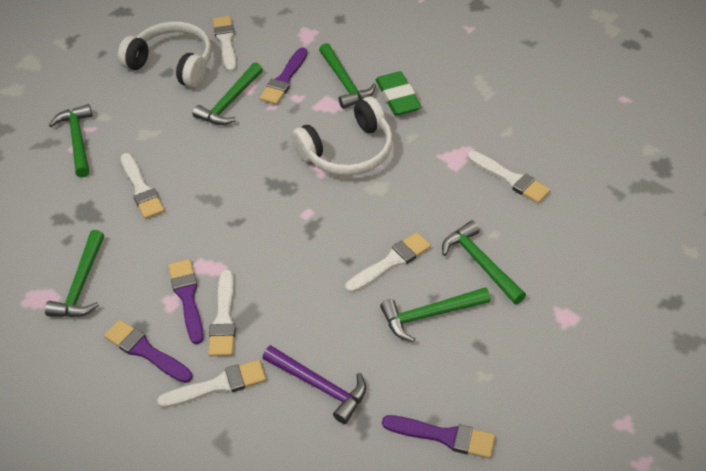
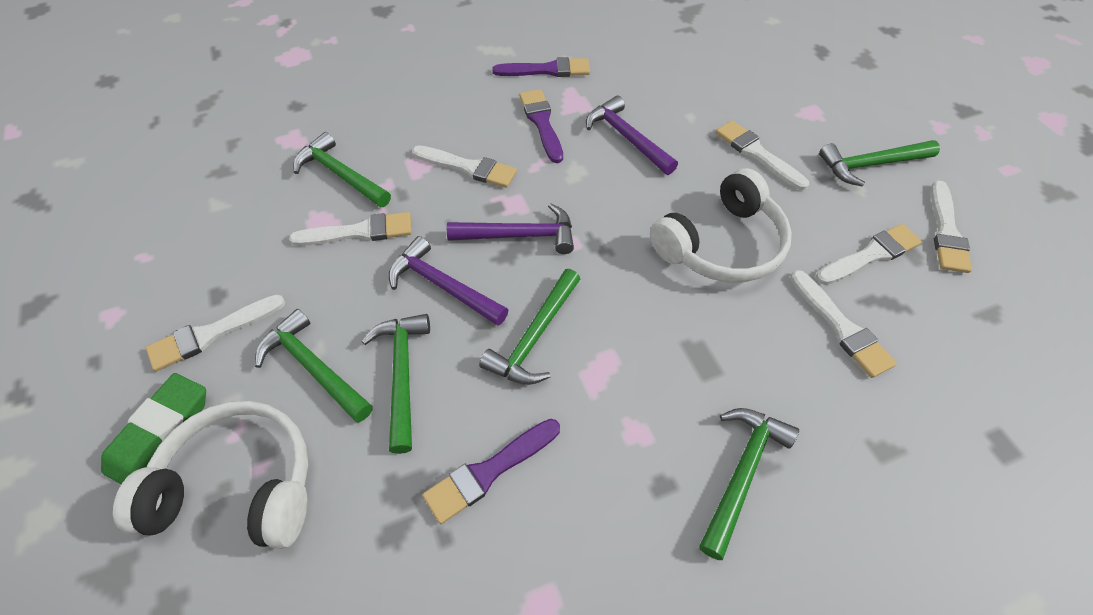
purple brush: [104,320,192,383] [168,259,204,344] [260,47,308,105] [382,415,495,459] = 4 -> [422,419,560,524] [492,57,590,77] [519,89,563,163] = 3
purple hammer: [263,345,366,424] = 1 -> [388,236,508,326] [447,203,574,254] [586,96,678,175] = 3
white brush: [121,153,165,219] [157,360,266,408] [208,270,236,356] [213,16,237,72] [345,232,431,293] [468,151,550,203] = 6 -> [146,294,285,372] [289,212,412,246] [412,145,517,188] [716,120,809,190] [790,270,897,378] [816,224,922,285] [931,181,972,273] = 7

